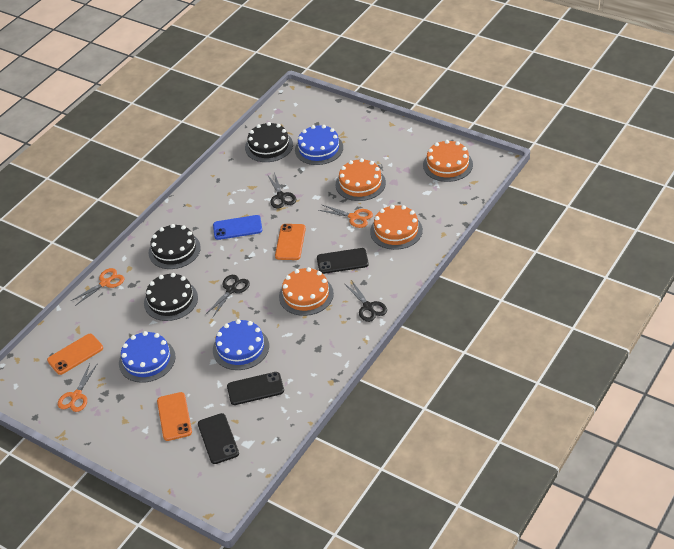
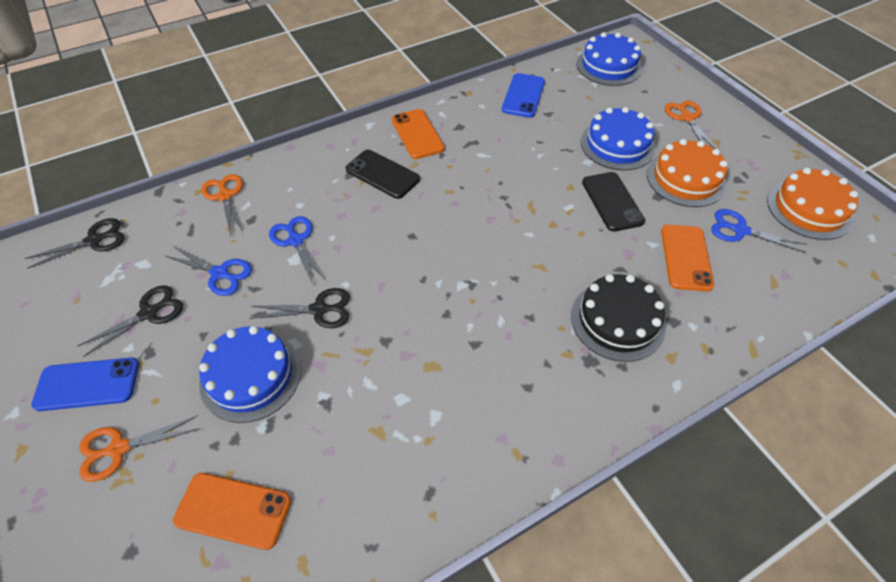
black cake: [144,273,198,321] [149,224,201,269] [245,122,293,162] = 3 -> [571,274,666,362] = 1
black phone: [198,413,239,464] [227,372,284,405] [317,248,369,274] = 3 -> [346,150,420,199] [582,172,645,232] = 2
blue phone: [213,215,262,240] = 1 -> [31,357,139,411] [502,73,545,118] = 2
blue scissors: none = 0 -> [165,246,252,296] [269,216,326,284] [711,209,806,253] = 3
orange cake: [279,267,334,316] [336,158,386,201] [370,205,423,250] [423,140,473,182] = 4 -> [647,139,727,207] [767,168,858,240] = 2

